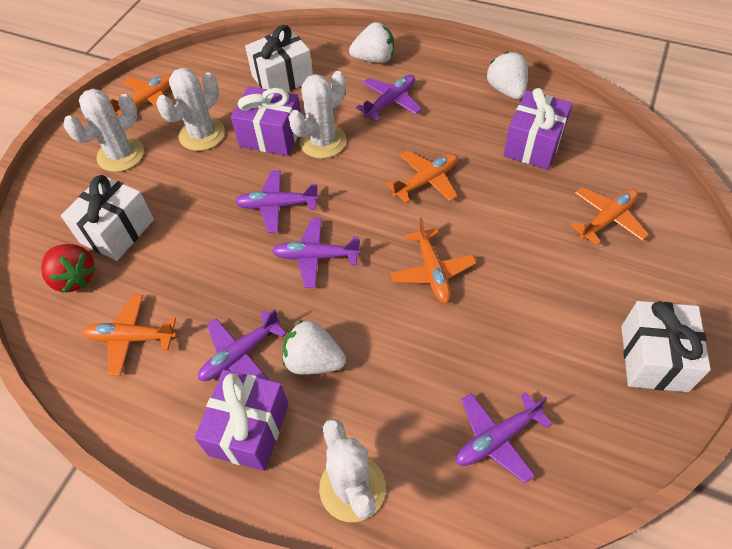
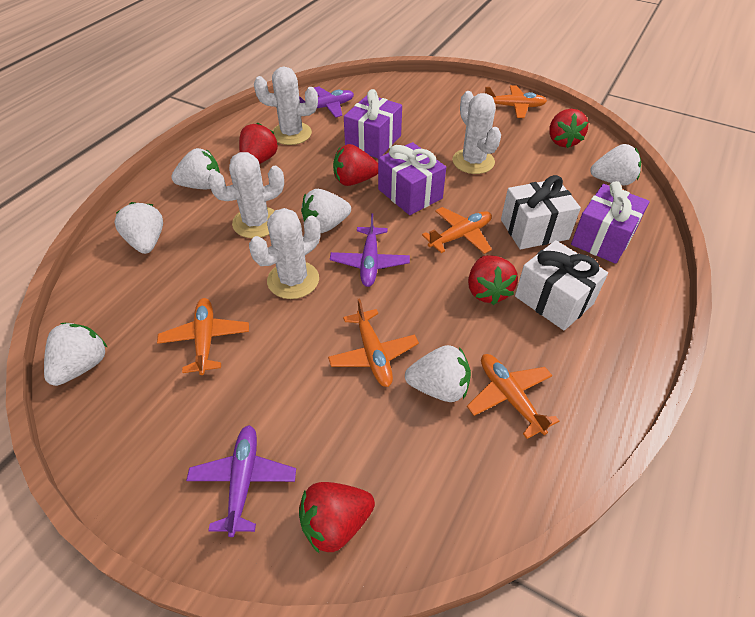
purple plane: [198,309,287,381] [235,170,319,233] [272,218,361,288] [356,75,422,121] [456,392,552,483] = 5 -> [186,425,296,537] [299,86,354,118] [330,213,410,287] = 3
red strawberry: [41,244,96,293] = 1 -> [239,123,278,164] [299,482,375,554] [333,144,378,186] [468,255,518,305] [549,109,588,148] = 5
white gift: [61,175,154,261] [245,25,313,92] [621,301,711,392] = 3 -> [501,175,581,250] [515,240,608,331] = 2
white strawberry: [282,319,346,375] [349,22,394,63] [487,52,528,99] = 3 -> [44,323,108,386] [114,202,163,254] [171,148,220,189] [301,189,351,233] [405,345,471,402] [590,144,641,185] = 6

